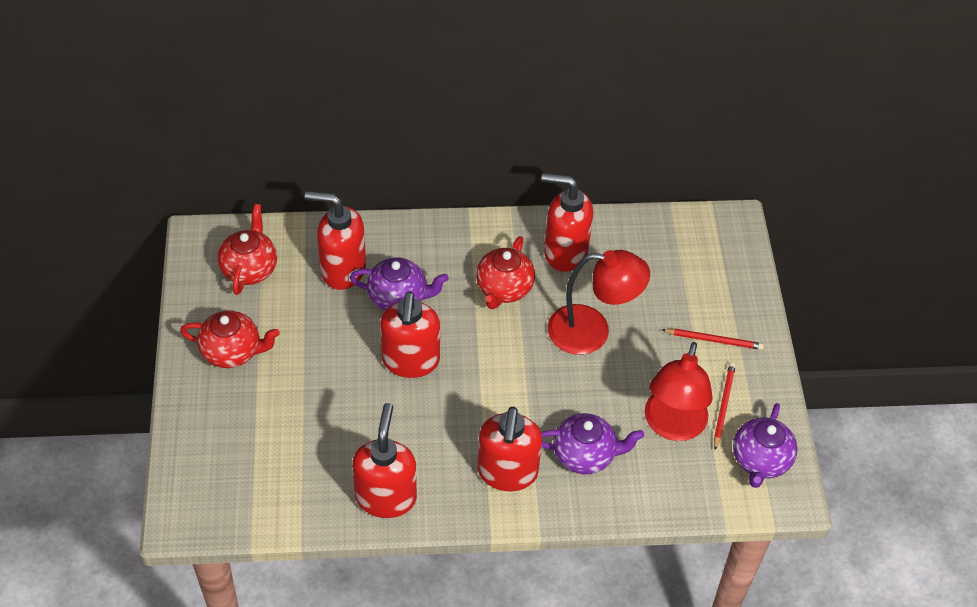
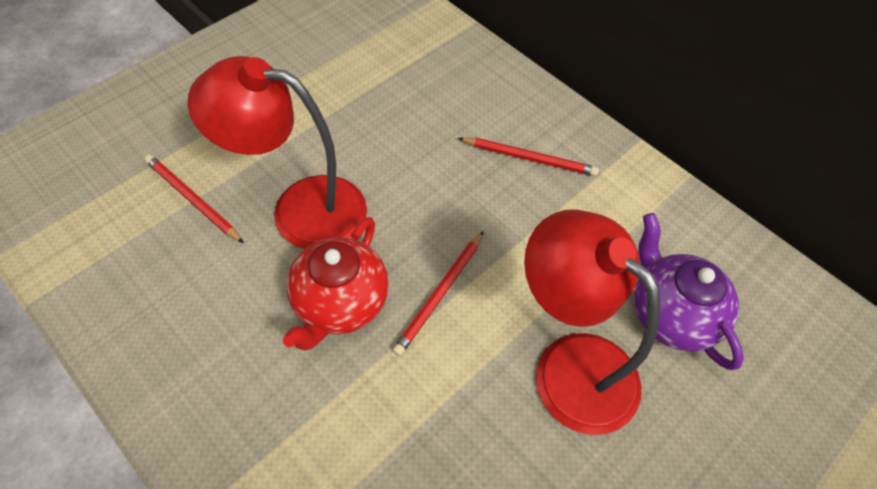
purple teapot: [350,257,449,311] [541,413,644,474] [733,403,797,488] = 3 -> [634,213,744,370] = 1
red pencil: [662,329,764,350] [714,362,736,450] = 2 -> [145,155,244,243] [392,231,484,356] [458,137,599,176] = 3
red soap dispenser: [305,191,366,290] [352,403,417,518] [380,291,440,378] [478,406,542,491] [541,173,593,272] = 5 -> none = 0
red teapot: [180,310,280,368] [218,204,277,295] [476,236,535,309] = 3 -> [283,217,389,350] = 1

